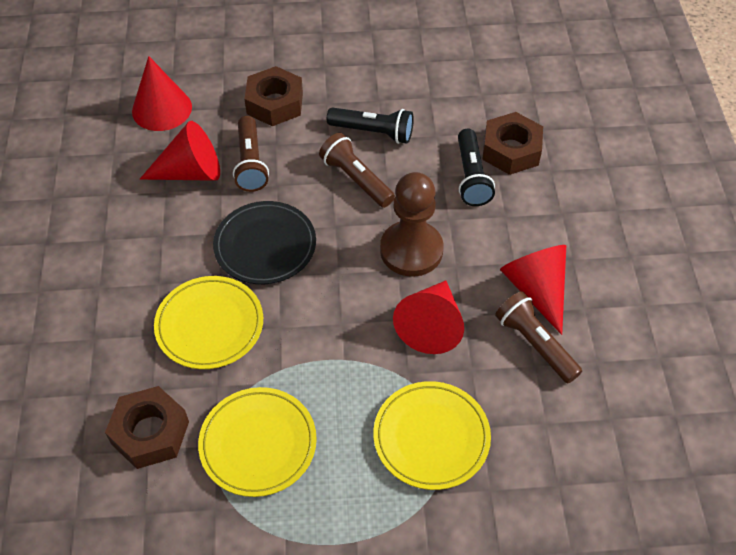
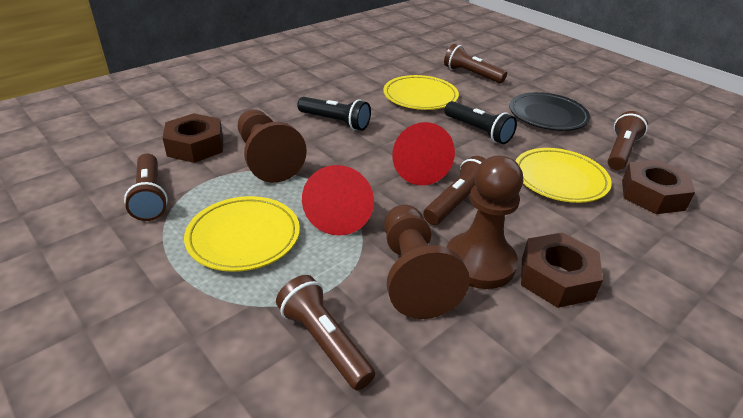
brown flashlight: [233,116,269,192] [319,133,395,208] [495,291,582,383] = 3 -> [124,154,168,221] [276,275,375,390] [423,156,486,225] [444,44,507,83] [608,111,648,170] = 5
brown pawn: [380,172,444,277] = 1 -> [238,109,307,183] [384,204,470,319] [446,156,523,289] = 3
red cone: [132,56,192,131] [140,121,220,181] [393,280,464,354] [500,245,566,335] = 4 -> [302,165,374,236] [393,122,455,185] = 2

